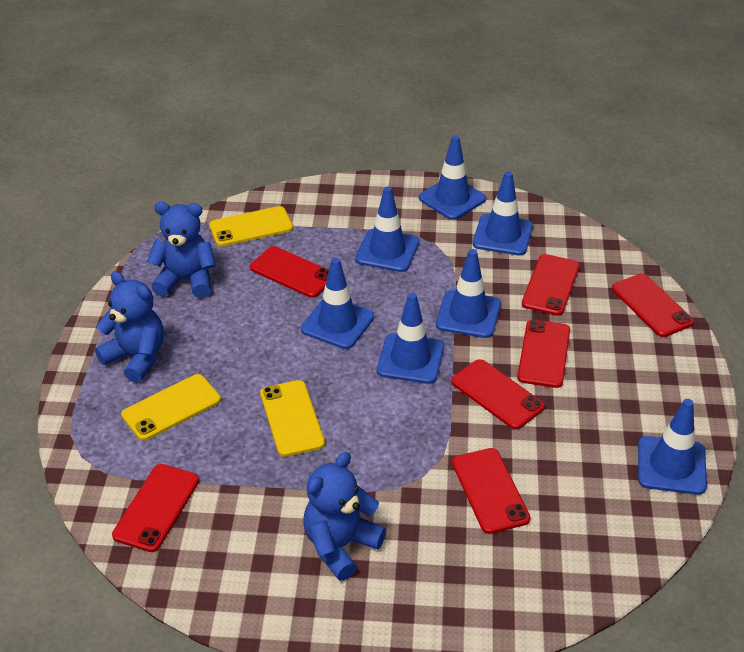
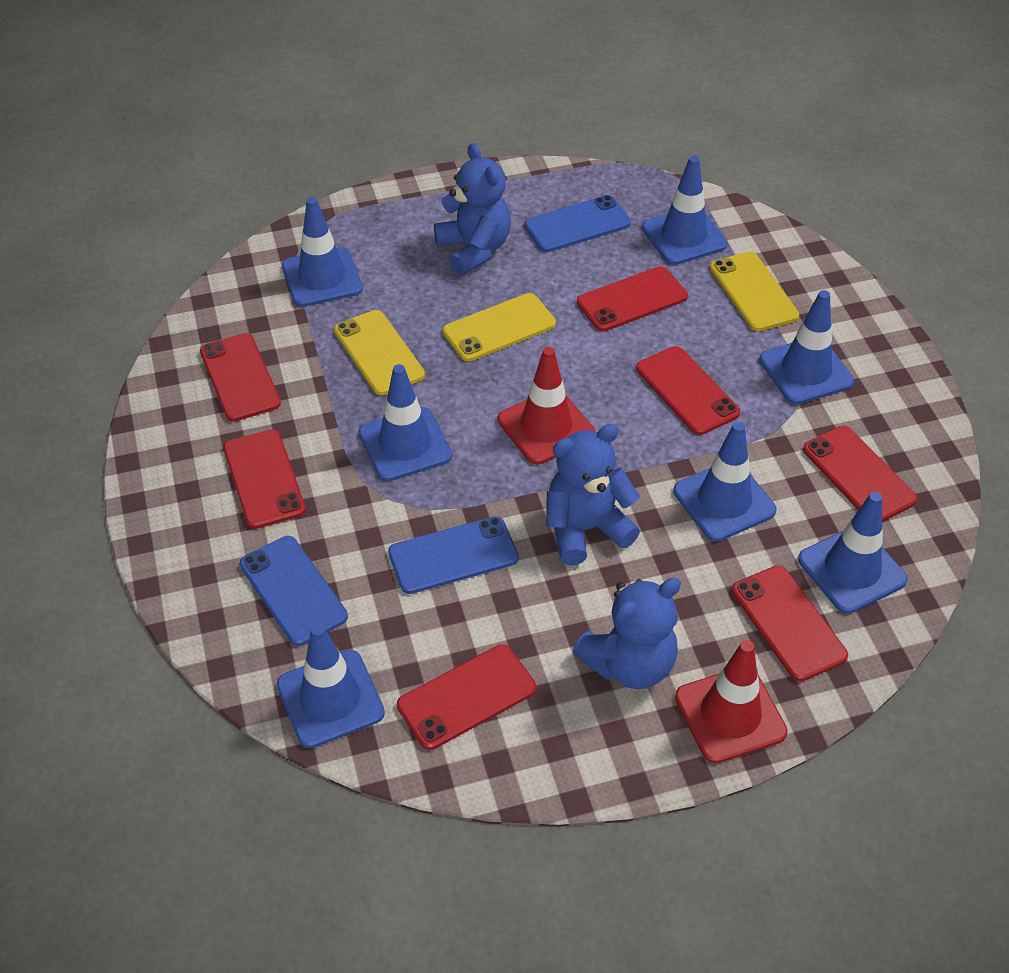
blue phone: none = 0 -> [240,536,348,646] [388,516,519,594] [524,195,631,252] = 3
red traffic cone: none = 0 -> [498,347,595,464] [675,640,788,763] = 2

